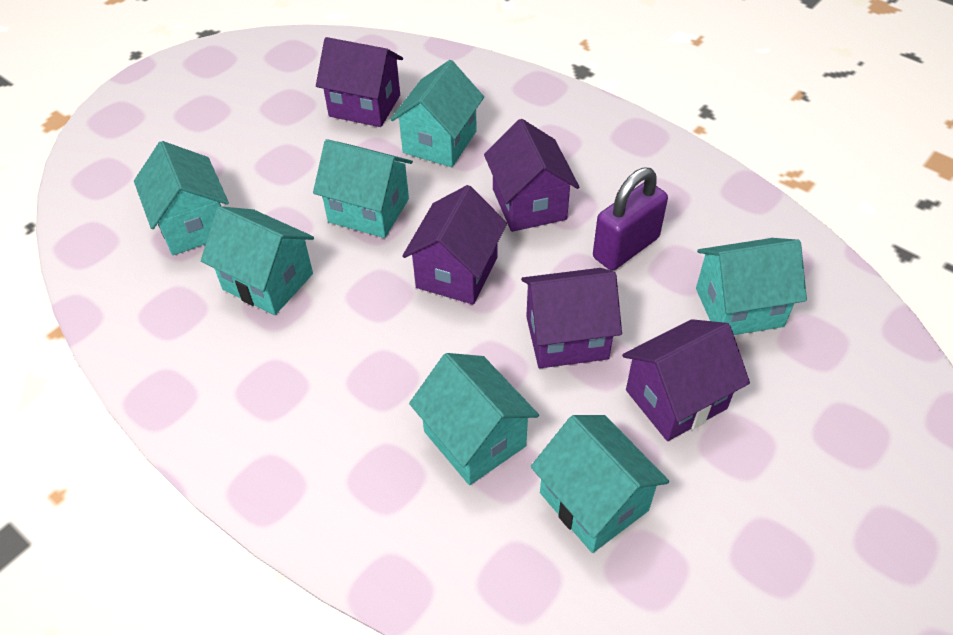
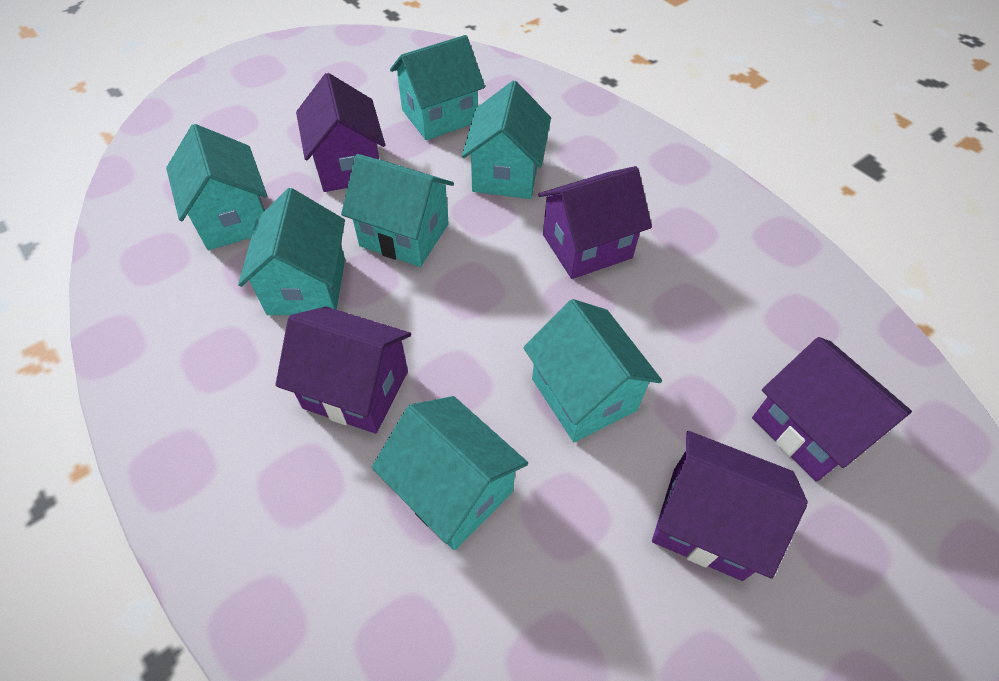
purple padlock: [593,168,668,270] = 1 -> none = 0

